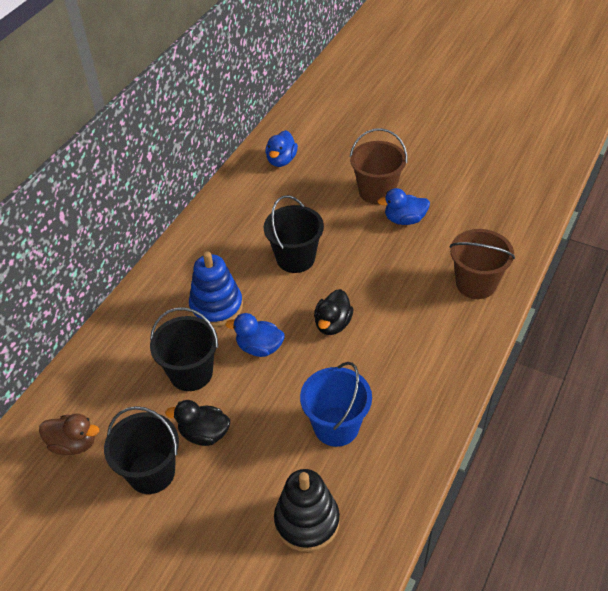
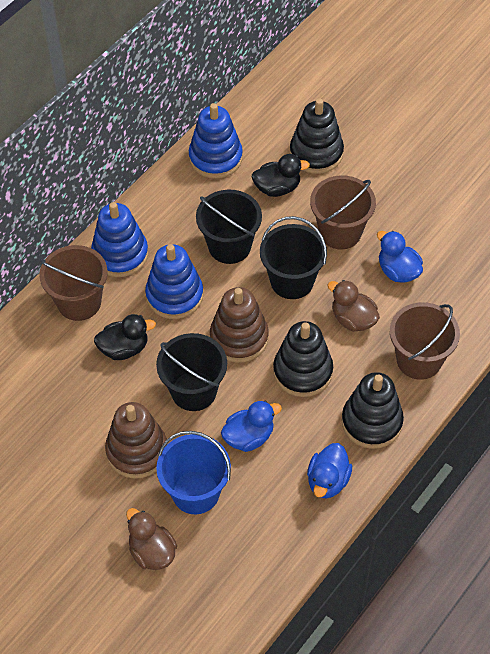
black stacking toy: [274,469,340,552] = 1 -> [273,321,333,397] [290,98,344,174] [341,372,404,449] = 3
blue stacking toy: [189,251,243,327] = 1 -> [91,202,148,277] [145,244,203,319] [189,103,243,179] = 3
brown bucket: [350,128,407,204] [450,229,515,299] = 2 -> [39,245,108,321] [310,175,376,249] [390,302,460,380] = 3
brown duck: [39,414,99,455] = 1 -> [126,508,177,570] [328,280,380,332] = 2
brown stacking toy: none = 0 -> [105,402,167,479] [210,287,269,363] = 2

